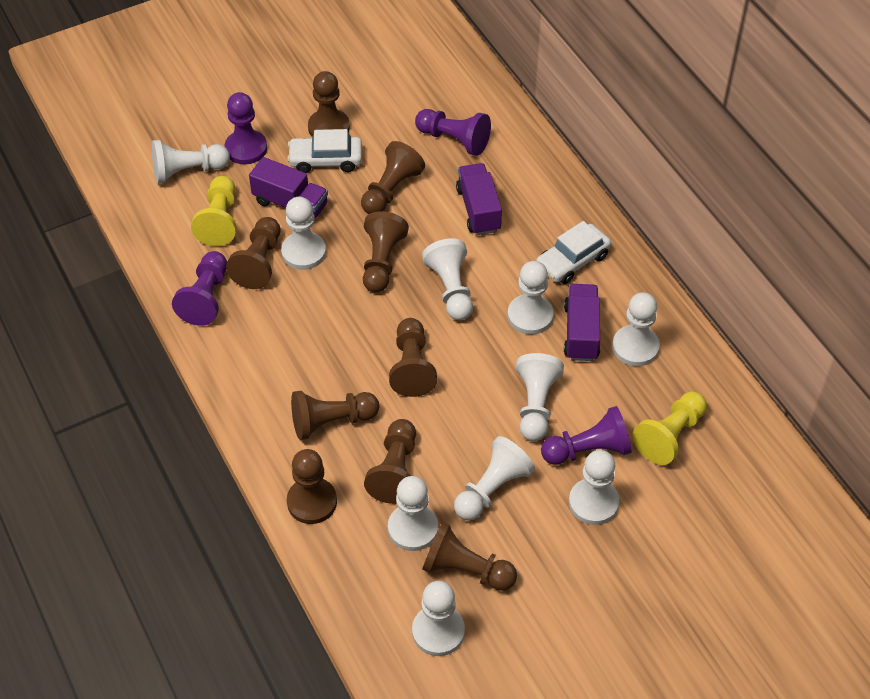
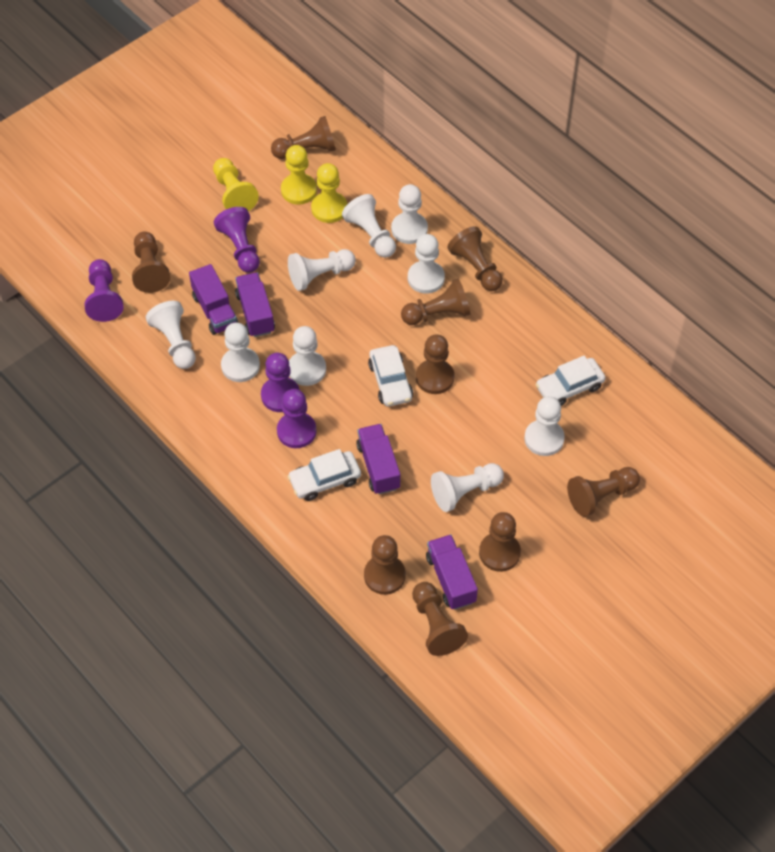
purple truck: [249,157,328,218] [456,163,502,235] [564,284,600,361] = 3 -> [189,264,238,335] [235,272,275,337] [356,424,400,495] [426,534,478,610] = 4
white car: [287,129,362,173] [536,221,611,284] = 2 -> [288,449,361,501] [368,345,413,407] [536,356,605,406] = 3
white pawn: [152,140,230,184] [281,197,326,270] [388,476,438,551] [412,581,465,656] [422,238,473,320] [454,436,535,521] [508,261,554,335] [516,353,564,441] [569,450,619,525] [612,292,660,366] = 10 -> [146,301,196,369] [221,323,260,382] [288,249,356,291] [289,326,326,386] [342,194,396,258] [391,184,428,244] [408,234,445,294] [431,463,504,512] [524,396,565,456] = 9
yellow pawn: [191,176,236,246] [633,392,707,465] = 2 -> [213,158,259,211] [281,145,317,205] [311,163,347,223] = 3

